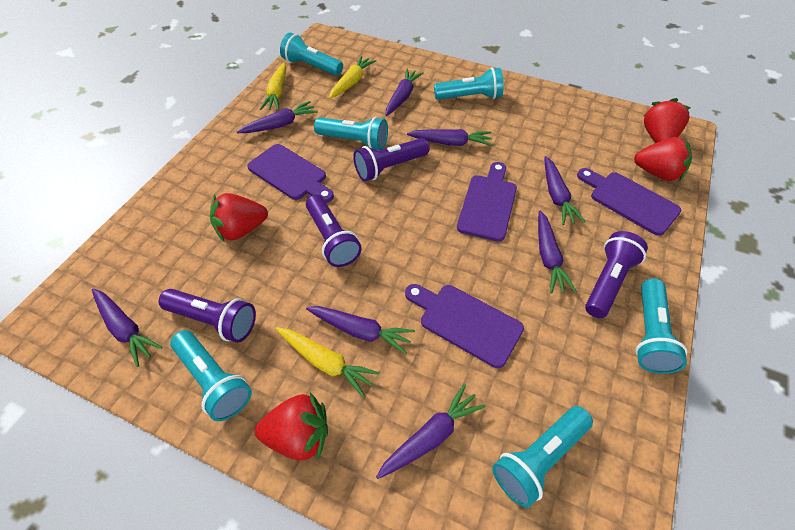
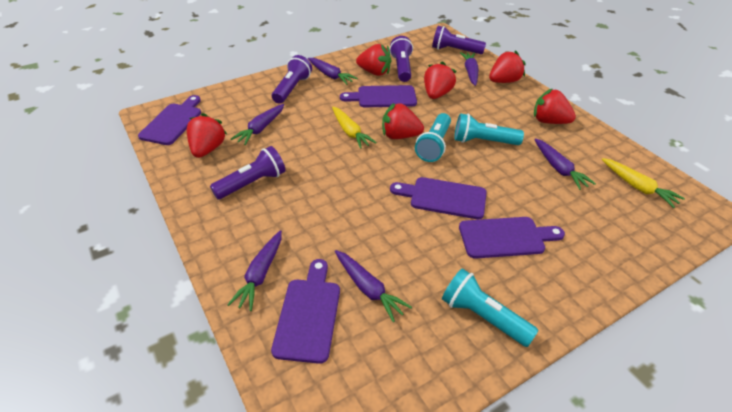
purple carrot: [92,288,163,367] [237,101,318,133] [306,306,415,354] [376,384,486,479] [386,69,424,116] [407,129,492,146] [538,210,576,293] [545,156,585,225] = 8 -> [227,230,282,311] [231,104,284,145] [308,58,358,85] [335,250,412,322] [460,52,479,86] [534,138,596,190] = 6
purple cutting board: [247,144,334,203] [405,284,524,368] [457,162,517,242] [577,168,681,236] = 4 -> [138,95,201,145] [271,259,340,364] [340,85,417,107] [390,177,487,219] [459,217,565,259] = 5
red strawberry: [210,193,268,242] [255,393,328,461] [634,137,692,182] [644,98,690,143] = 4 -> [187,113,227,158] [356,44,391,76] [382,102,424,139] [424,61,457,99] [489,50,526,83] [534,89,576,124] = 6
turquoise flashlight: [170,330,252,421] [280,33,343,76] [314,117,388,150] [434,67,504,100] [492,406,593,508] [635,278,688,374] = 6 -> [415,113,451,162] [442,268,539,347] [454,113,524,145] = 3
yellow carrot: [260,63,286,110] [276,327,379,397] [329,56,376,99] = 3 -> [332,107,377,149] [602,158,685,208] = 2

